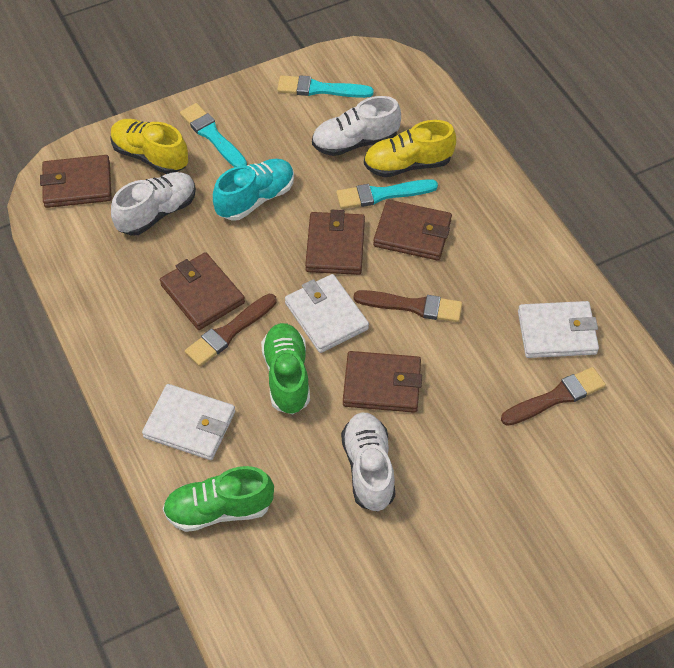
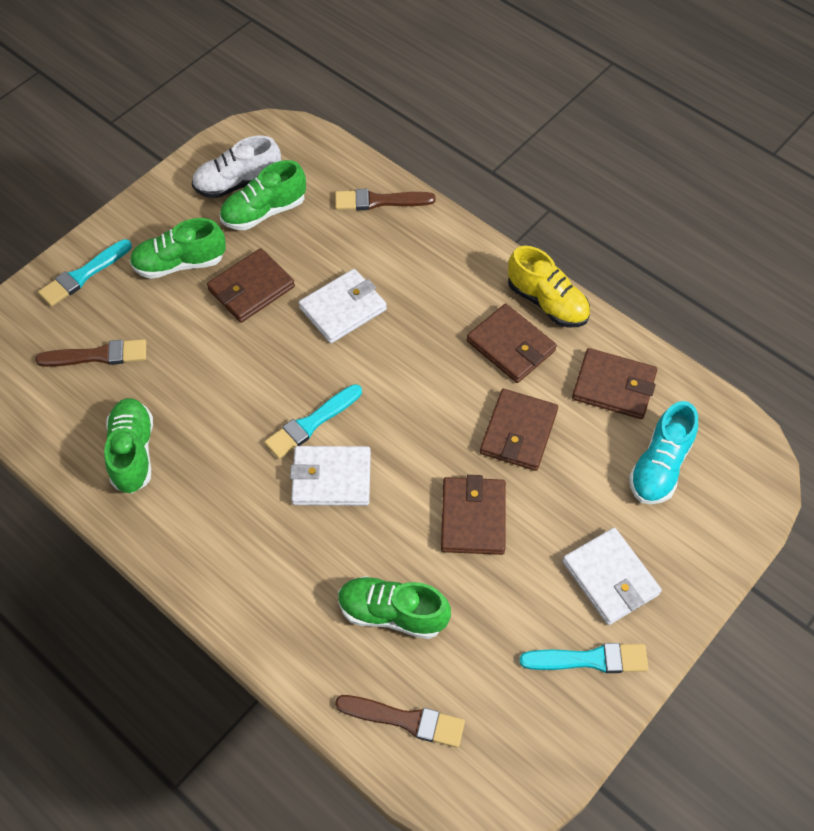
green shoe: [163,466,274,532] [261,323,310,414] = 2 -> [104,398,153,494] [130,218,226,279] [220,160,306,230] [338,576,451,639] = 4
white shoe: [111,172,196,236] [312,96,401,156] [341,412,396,512] = 3 -> [192,135,281,198] = 1
yellow shoe: [111,119,188,174] [364,120,456,177] = 2 -> [508,246,590,328] = 1

